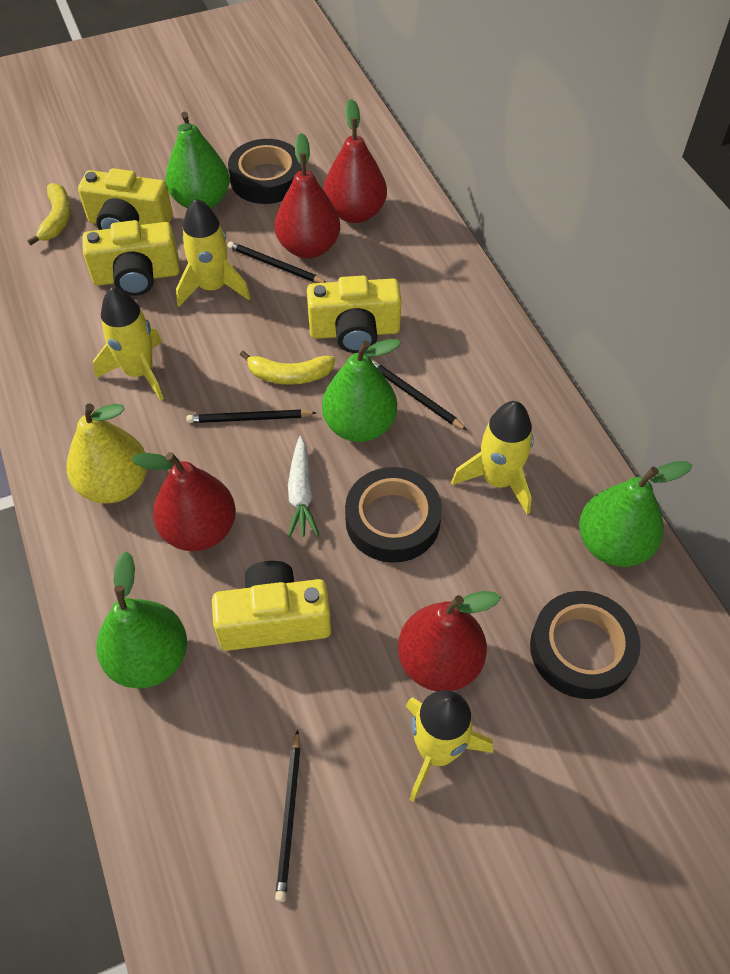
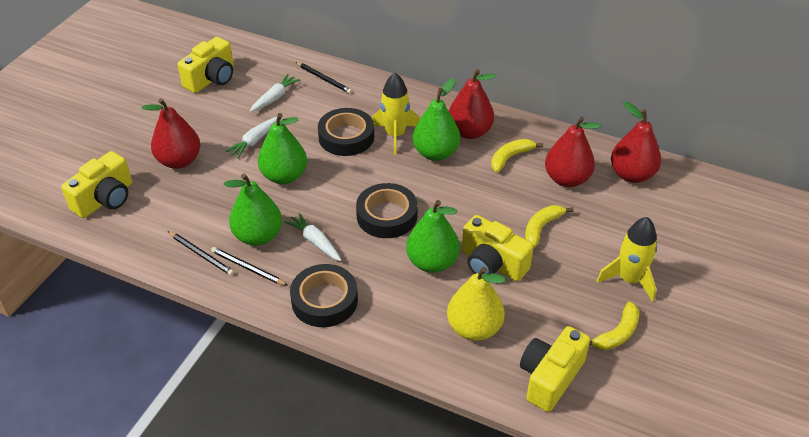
black pencil: [186,409,316,423] [227,241,327,283] [275,729,301,902] [371,359,467,430] = 4 -> [168,231,234,276] [211,247,288,286] [296,62,352,94] = 3
white carrot: [288,436,319,538] = 1 -> [225,117,277,159] [250,74,300,112] [284,212,342,261] = 3
yellow banana: [27,183,71,245] [240,351,335,385] = 2 -> [491,139,543,172] [525,205,574,247] [589,301,640,350] = 3
yellow rocket: [93,287,164,401] [176,199,250,306] [406,690,493,802] [451,401,534,514] = 4 -> [372,73,420,154] [597,217,657,302] = 2

